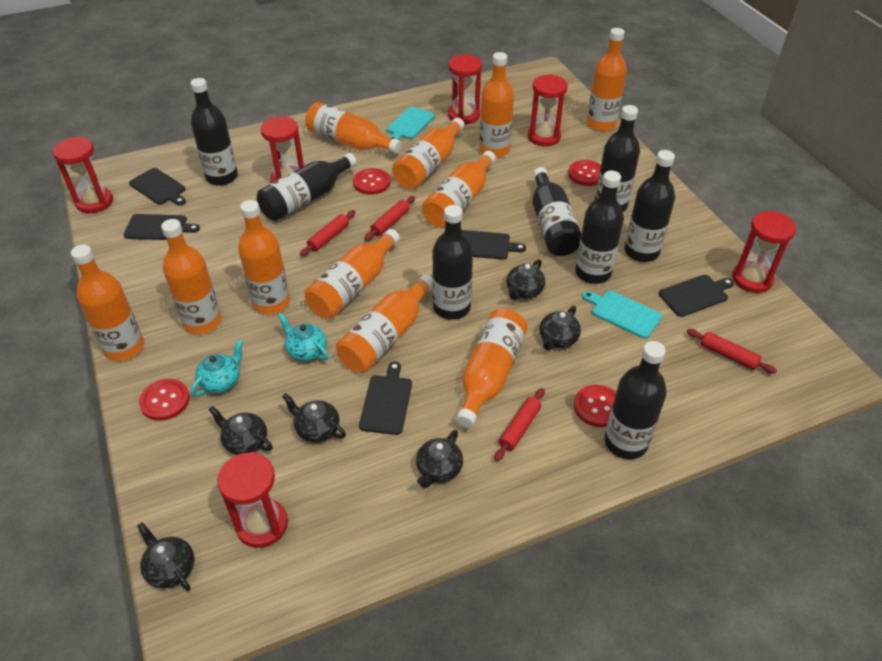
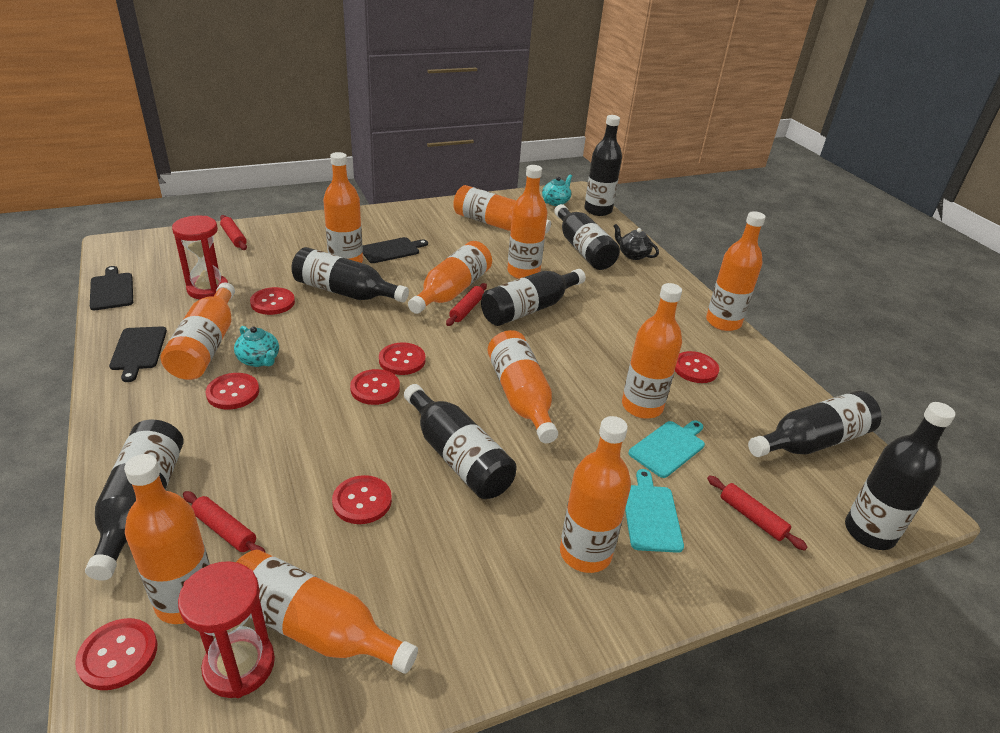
black cutting board: [123,214,200,240] [129,168,186,205] [359,362,412,435] [461,230,526,260] [659,275,734,317] = 5 -> [90,266,133,310] [109,326,167,382] [363,237,428,263] = 3
black teapot: [137,522,194,591] [208,406,273,455] [282,393,346,443] [416,430,463,488] [506,259,545,300] [539,306,581,350] = 6 -> [614,224,659,260] = 1
red button: [139,379,190,421] [353,168,390,195] [568,160,601,186] [574,385,616,427] = 4 -> [75,618,158,690] [206,373,259,409] [250,287,295,315] [332,475,392,524] [350,369,400,405] [379,342,426,375] [675,351,719,383] = 7
red hourglass: [53,136,113,213] [217,452,288,548] [260,116,304,183] [448,55,482,124] [528,74,568,146] [732,211,796,293] = 6 -> [172,216,228,299] [178,561,275,698] = 2

